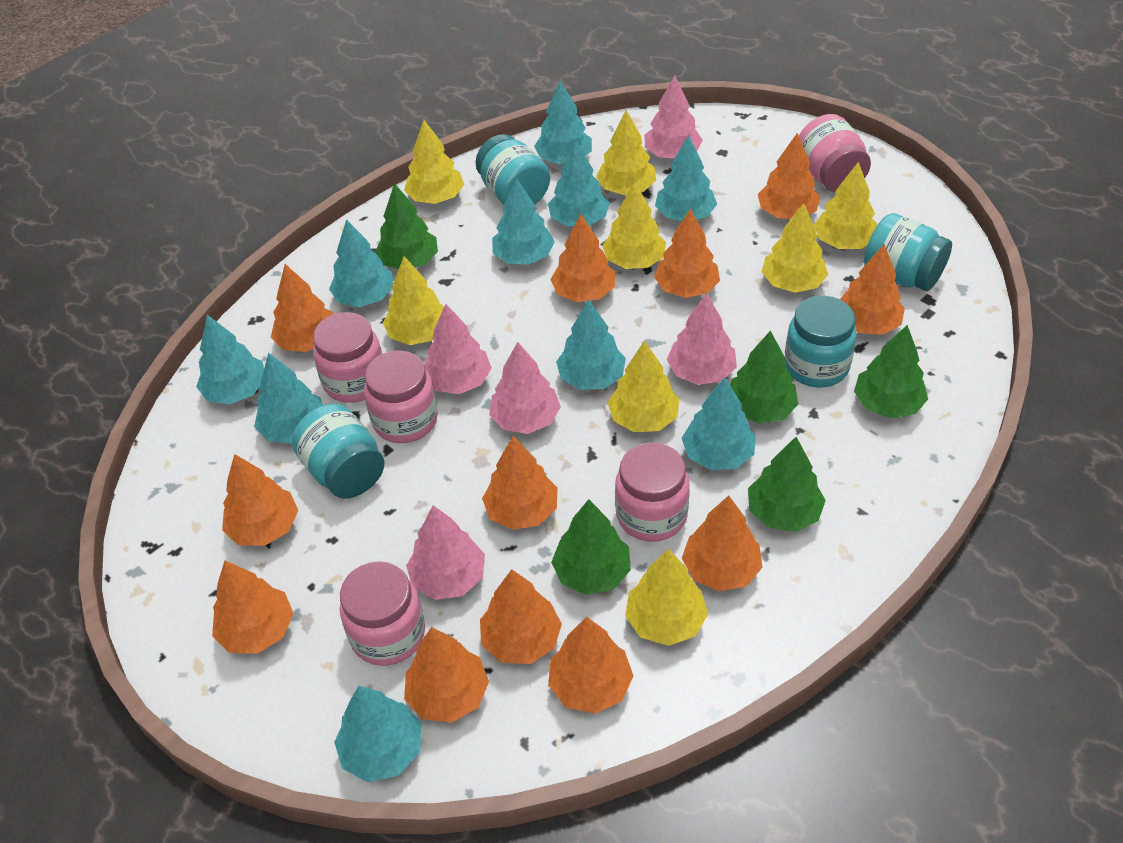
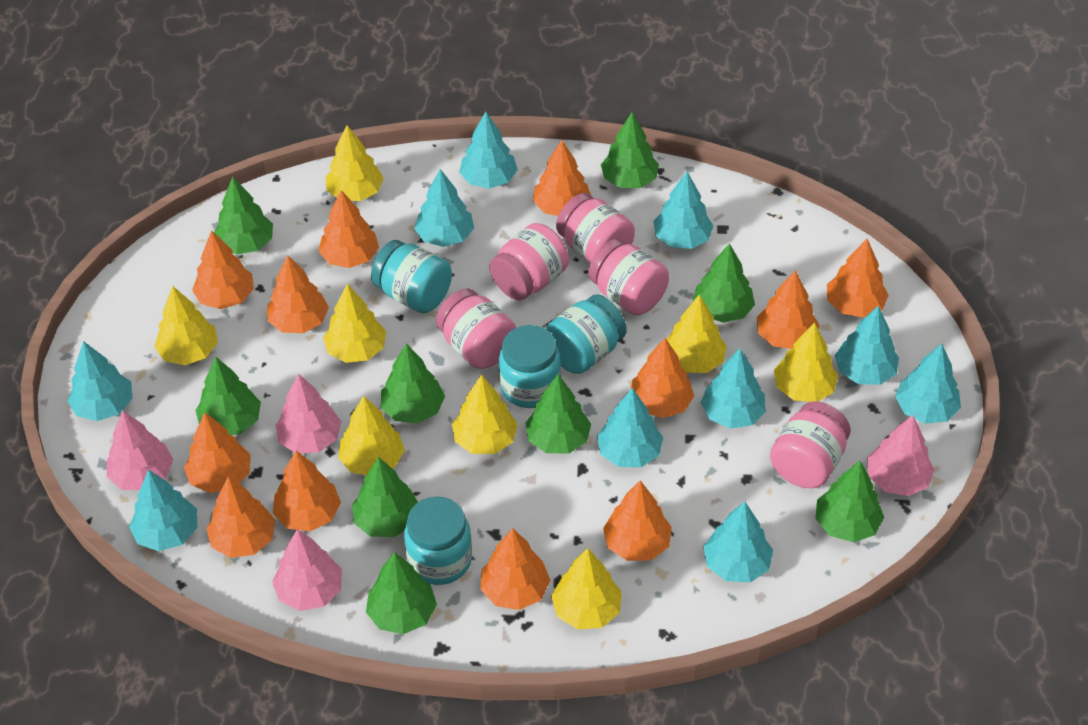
green tree: [375,183,438,269] [551,499,631,595] [730,330,798,424] [748,437,826,532] [854,325,928,418] = 5 -> [195,357,261,435] [214,177,273,254] [352,457,418,537] [366,552,437,634] [381,344,445,423] [526,374,591,454] [601,112,659,188] [693,243,755,323] [816,461,884,542] = 9
pink tree: [406,505,485,600] [424,304,492,394] [489,342,561,434] [645,75,703,159] [667,293,737,385] = 5 -> [107,411,173,490] [272,529,342,611] [276,374,342,453] [867,415,935,496] = 4

